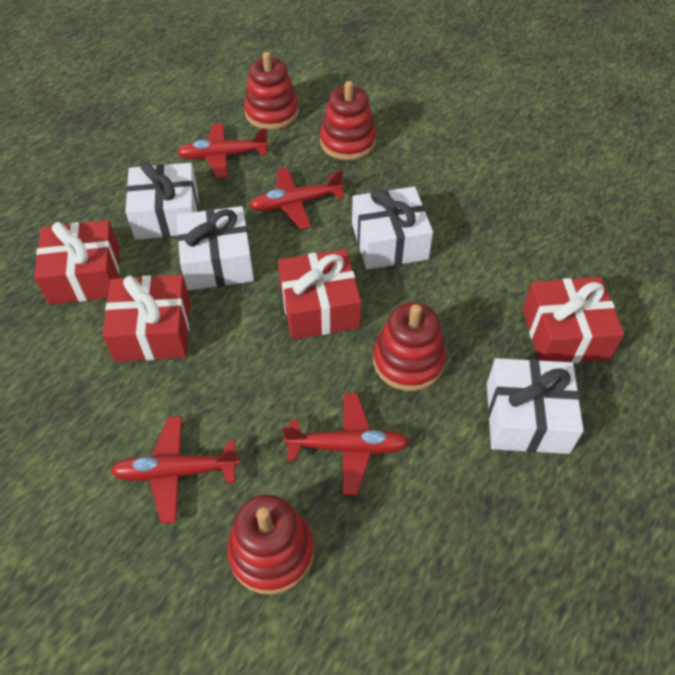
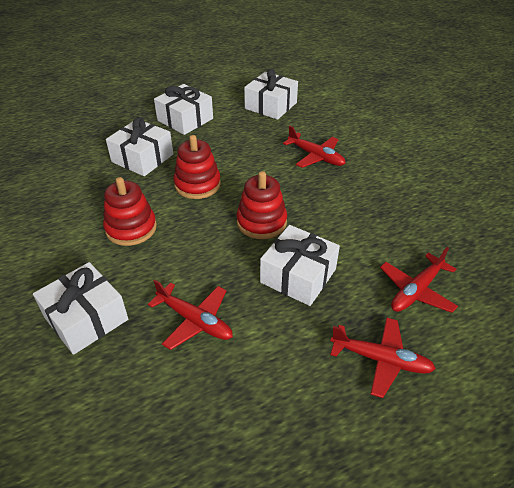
red gift: [34,220,119,305] [103,275,190,362] [278,249,362,340] [523,277,624,363] = 4 -> none = 0
red stacking toy: [227,494,314,595] [244,52,299,130] [320,81,376,160] [373,302,446,391] = 4 -> [103,177,157,246] [174,135,221,199] [237,171,287,239] = 3
white gift: [125,162,199,240] [177,206,254,290] [352,187,433,270] [487,358,584,454] = 4 -> [33,262,128,355] [106,117,173,176] [154,84,213,135] [244,68,298,120] [260,225,340,306] = 5

